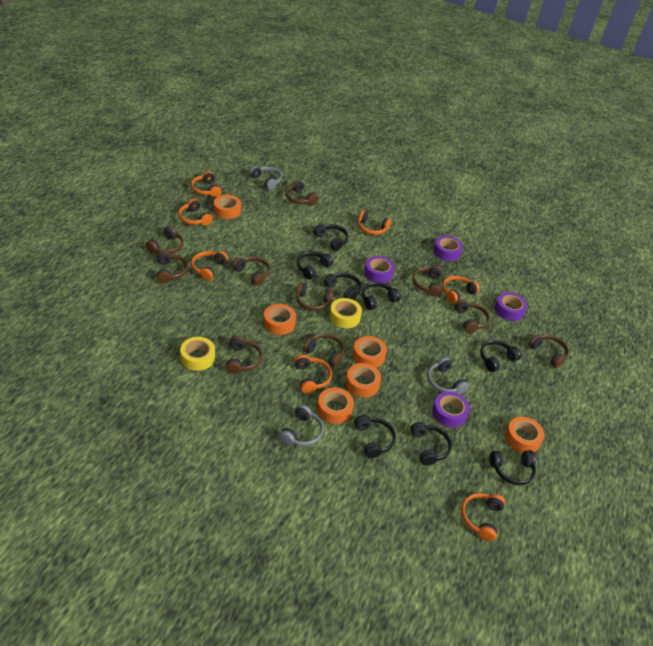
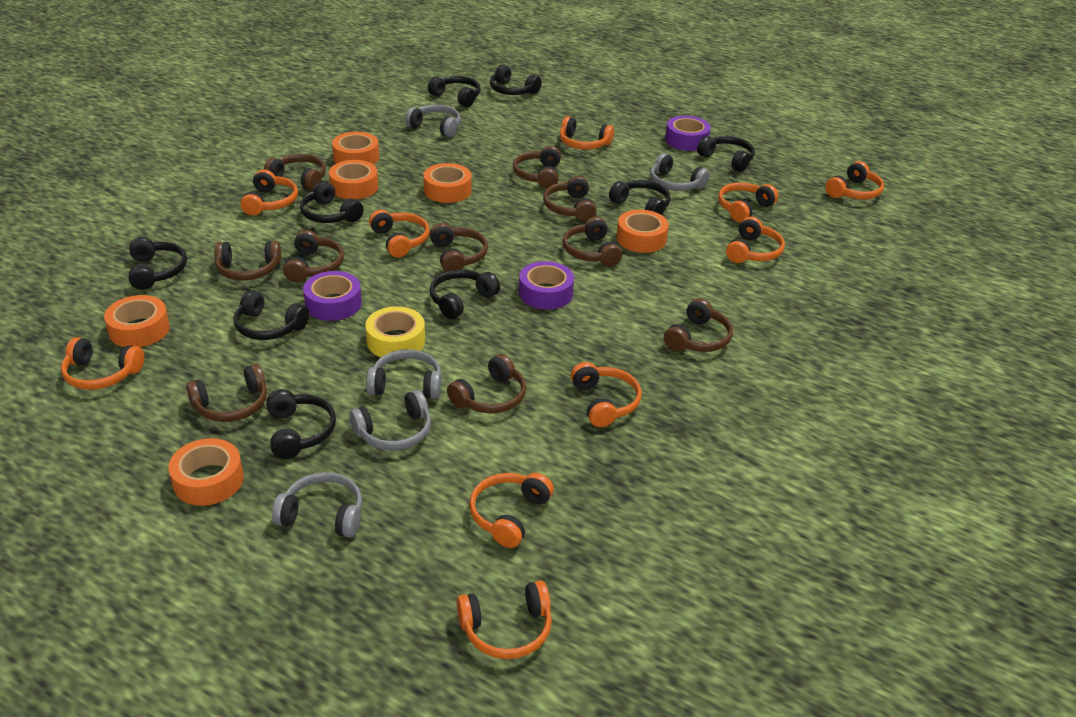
black headphones: [297,251,334,279] [313,224,348,251] [324,273,362,300] [354,415,396,458] [362,282,400,310] [410,422,452,466] [480,340,521,372] [490,450,536,485] = 8 -> [129,237,187,290] [234,290,309,340] [266,389,336,459] [300,181,363,223] [428,76,480,107] [430,269,500,319] [490,65,542,95] [609,180,671,215] [697,136,755,172] = 9
grey headphones: [250,166,282,190] [279,405,324,446] [427,357,469,394] = 3 -> [272,472,362,538] [349,390,431,450] [366,349,442,399] [405,105,461,137] [650,153,710,191] = 5
orange headphones: [178,199,213,226] [191,171,221,197] [191,251,228,281] [295,355,332,394] [358,211,391,235] [442,276,480,304] [461,493,505,541] = 7 -> [61,337,144,390] [240,169,298,216] [369,210,429,258] [457,581,552,659] [469,473,554,548] [560,116,614,149] [571,362,642,427] [718,182,778,222] [726,216,785,263] [825,161,884,199] = 10
purple tape: [364,256,395,283] [432,392,470,427] [433,236,463,261] [495,292,527,321] = 4 -> [303,271,362,321] [519,261,574,310] [665,116,711,151] = 3
yellow tape: [180,337,215,371] [330,298,362,328] = 2 -> [365,306,425,357] = 1

